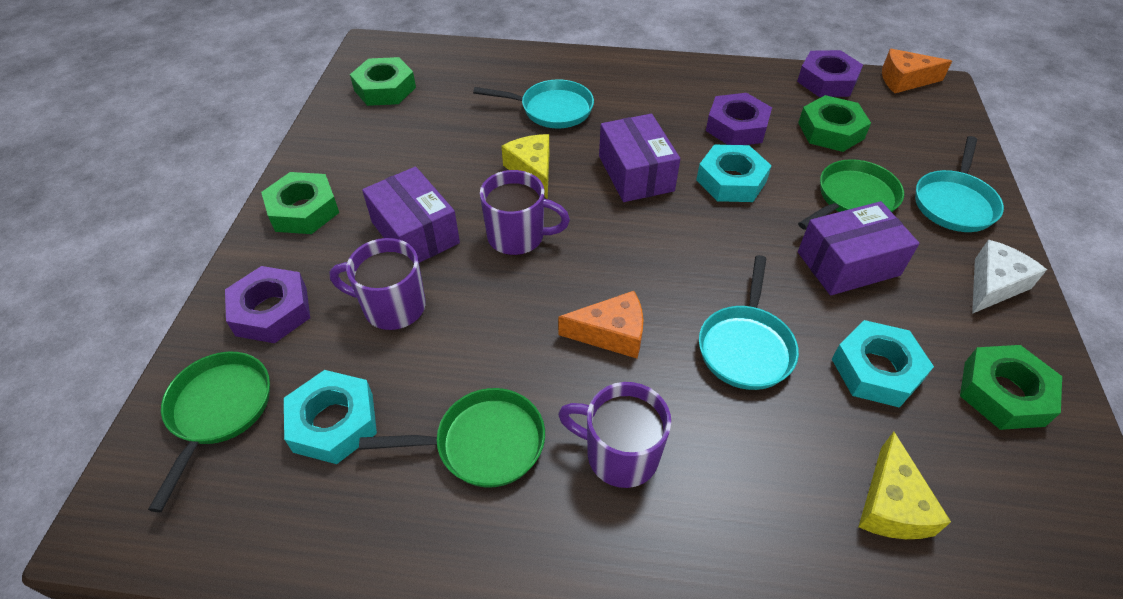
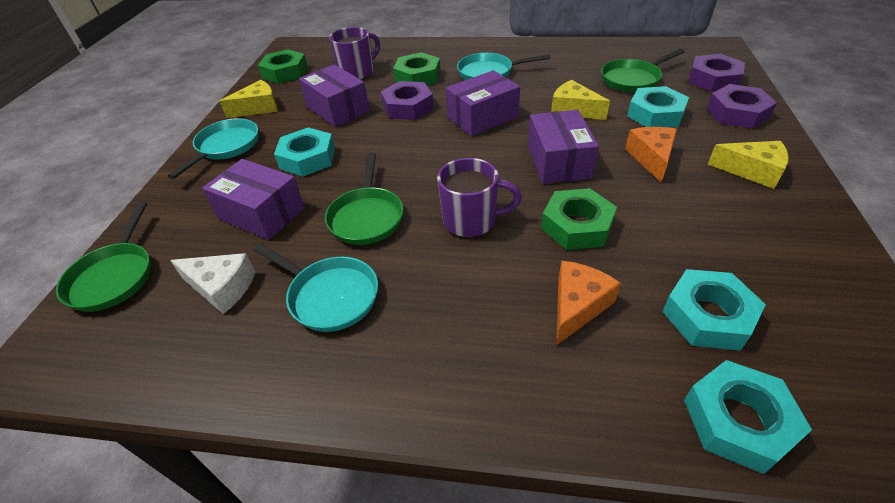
green nut: [261,172,339,234] [350,57,416,106] [798,95,871,152] [960,345,1062,430] = 4 -> [258,49,308,84] [393,52,441,85] [541,188,617,250] = 3
purple box: [362,167,460,263] [599,114,680,202] [798,201,919,295] = 3 -> [202,159,305,240] [299,64,370,127] [446,70,520,136] [528,110,599,184] = 4
purple mug: [330,238,426,330] [480,170,570,255] [558,382,671,488] = 3 -> [329,27,380,80] [437,158,522,238] = 2
turquoise nut: [284,370,377,464] [696,145,772,202] [832,320,934,408] = 3 -> [274,127,335,177] [627,86,689,128] [662,269,766,351] [684,360,812,474] = 4
yellow cheese: [501,134,549,199] [859,432,951,539] = 2 -> [219,80,278,118] [551,80,610,120] [707,141,789,189] = 3

